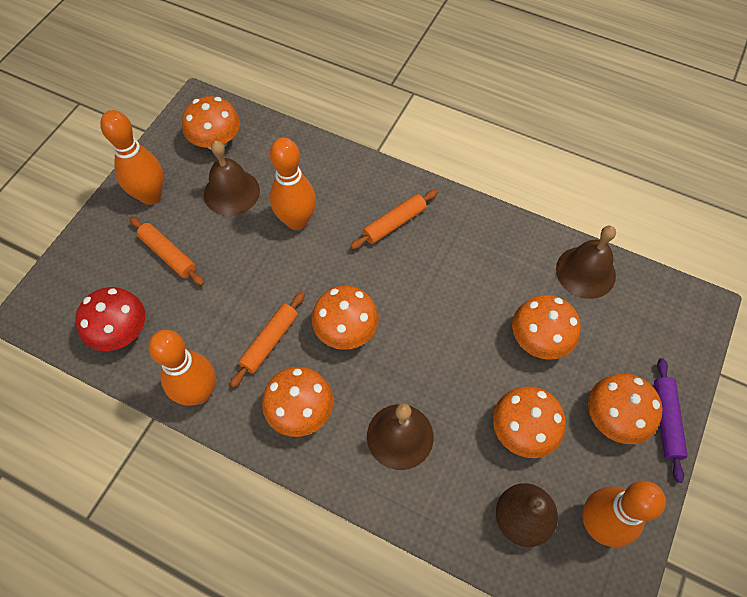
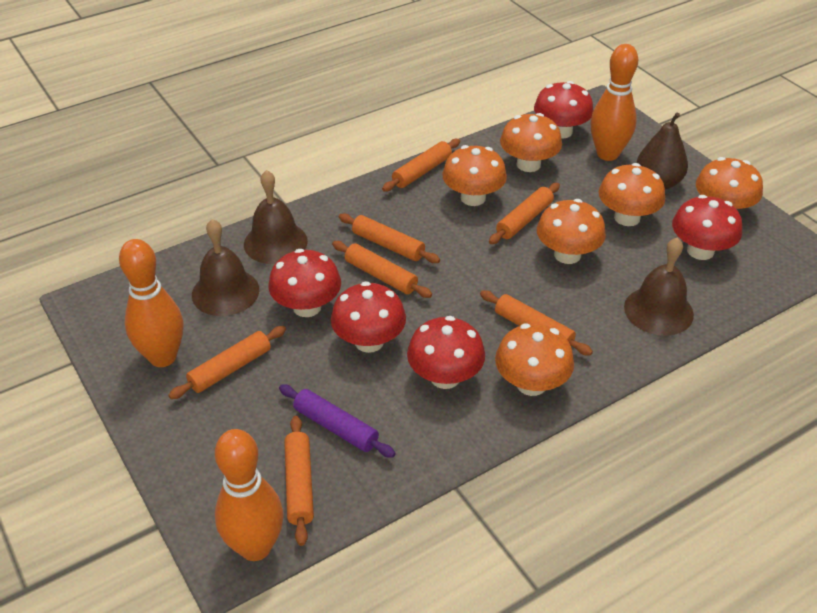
orange bowling pin: [100,110,164,205] [148,330,216,406] [270,138,316,230] [582,481,666,547] = 4 -> [119,239,183,367] [215,429,284,561] [591,44,638,161] = 3
orange rolling pin: [129,217,204,285] [230,292,305,388] [350,190,438,249] = 3 -> [168,326,286,399] [284,416,314,546] [332,241,432,298] [339,213,440,263] [382,139,460,192] [480,290,593,356] [489,183,560,244] = 7
red mushroom: [75,287,145,351] = 1 -> [268,249,341,317] [331,281,406,353] [407,316,485,389] [534,81,593,139] [672,195,742,260] = 5

